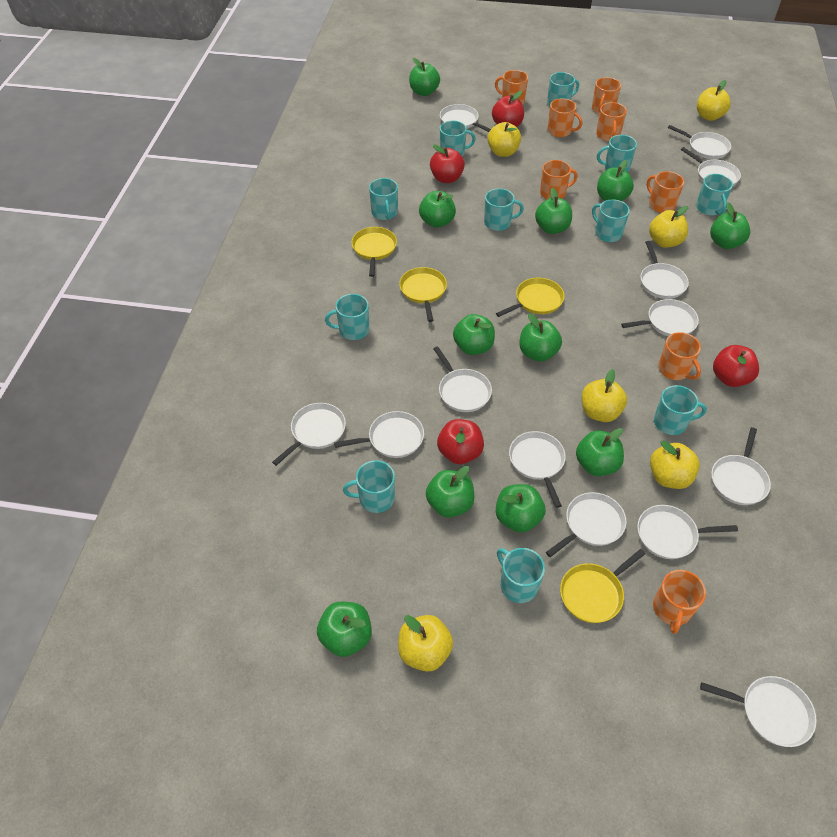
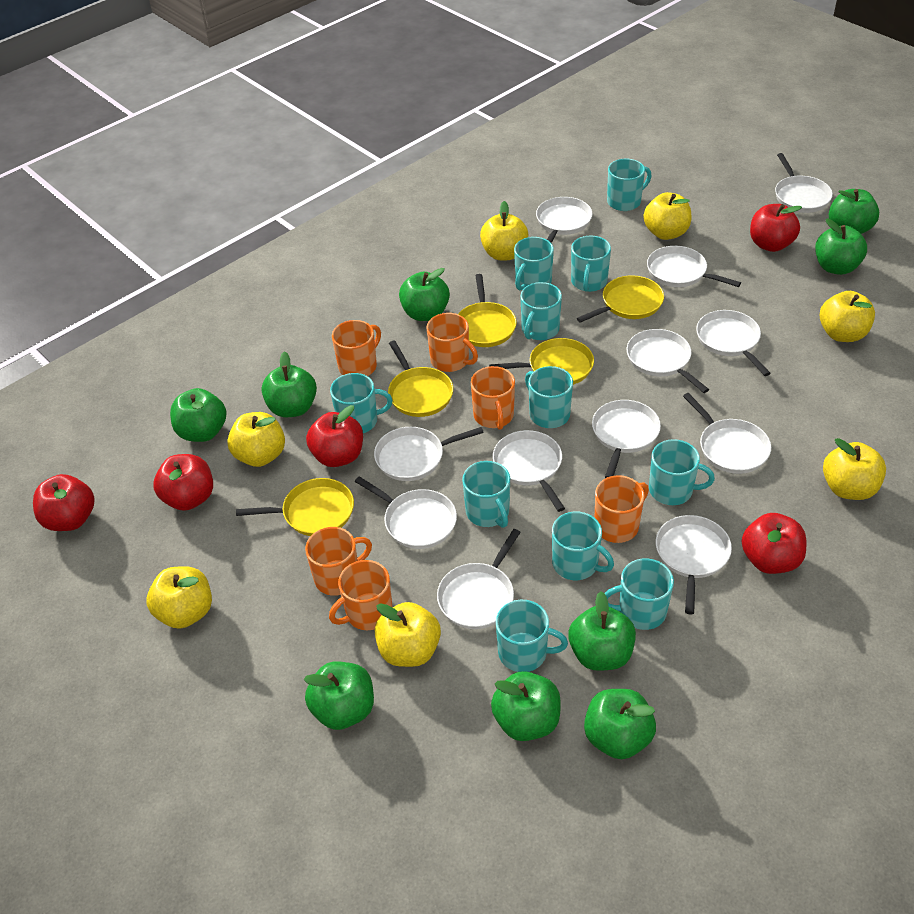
green apple: [317,602,372,657] [409,58,440,96] [419,191,456,228] [426,466,474,518] [453,314,495,355] [496,484,545,533] [519,314,562,362] [535,188,572,234] [576,428,624,476] [597,160,634,201] [710,203,750,249] = 11 -> [170,388,227,442] [262,351,317,417] [304,661,374,730] [399,268,450,321] [491,671,561,741] [568,591,636,671] [584,689,656,759] [815,219,867,275] [829,189,879,234] = 9
orange mug: [495,70,528,104] [540,160,578,200] [547,98,582,137] [592,77,621,114] [596,102,627,141] [647,171,684,213] [653,570,706,634] [658,332,701,380] = 8 -> [305,527,372,596] [329,560,392,630] [332,320,381,376] [426,313,478,372] [471,366,515,430] [595,475,649,543] = 6
red apple: [430,144,465,183] [437,419,484,464] [492,91,524,127] [713,345,759,387] = 4 -> [33,474,95,531] [153,454,213,511] [306,405,363,467] [742,513,806,574] [750,204,802,252] = 5
white pan: [272,403,346,466] [334,411,424,458] [433,346,492,412] [440,104,491,132] [509,431,566,508] [546,492,626,557] [621,299,699,336] [637,505,738,559] [640,241,689,299] [668,125,731,159] [681,147,741,186] [700,676,817,747] [711,427,771,505] = 13 -> [355,476,457,549] [374,427,484,481] [437,529,521,629] [493,430,565,512] [536,197,592,243] [592,400,661,478] [627,329,709,393] [647,246,741,287] [656,515,732,615] [683,393,771,474] [696,310,771,376] [775,153,833,213] = 12
yellow apple: [398,615,453,672] [487,122,521,157] [582,369,627,422] [649,206,688,248] [650,440,700,489] [697,80,731,121] = 6 -> [146,566,212,629] [227,412,285,467] [375,602,441,667] [480,201,528,261] [643,192,692,240] [820,291,875,342] [823,438,886,500] = 7
yellow pan: [352,227,397,277] [399,267,447,322] [496,278,565,317] [560,549,645,623] = 4 -> [236,478,354,536] [388,341,453,417] [458,274,517,347] [489,338,594,385] [577,275,664,323] = 5

